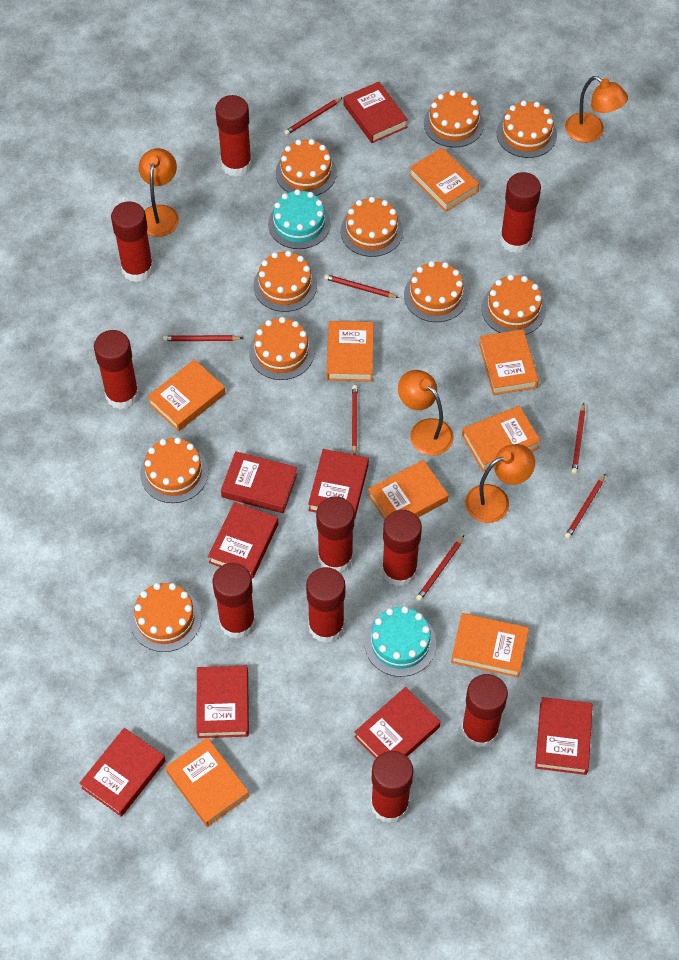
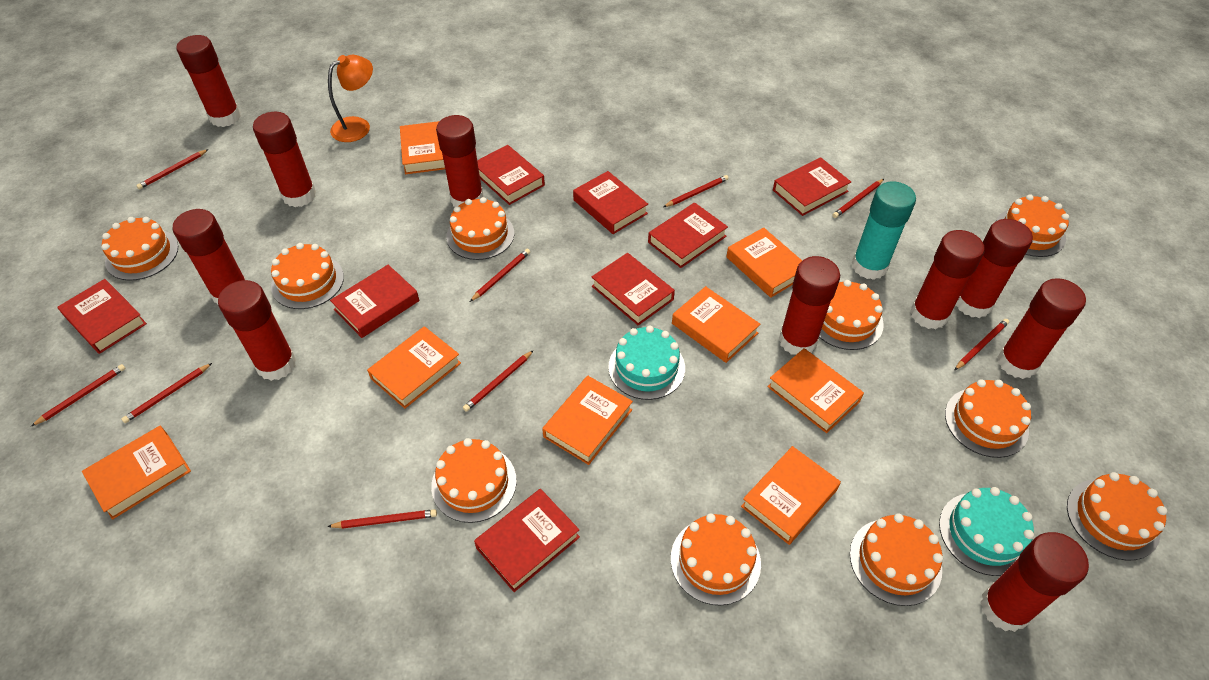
orange lamp: [139,148,179,237] [398,370,454,456] [465,444,535,523] [565,76,628,143] = 4 -> [328,55,373,142] = 1
red pencil: [163,335,243,341] [284,97,343,135] [324,274,399,298] [352,385,358,455] [416,535,464,601] [565,473,606,539] [572,403,585,474] = 7 -> [32,364,126,426] [121,363,212,423] [136,149,209,190] [327,509,437,529] [463,350,534,412] [470,249,530,302] [663,175,729,207] [832,179,884,218] [955,319,1009,370] = 9
turquoise glue stick: none = 0 -> [852,181,916,280] = 1

